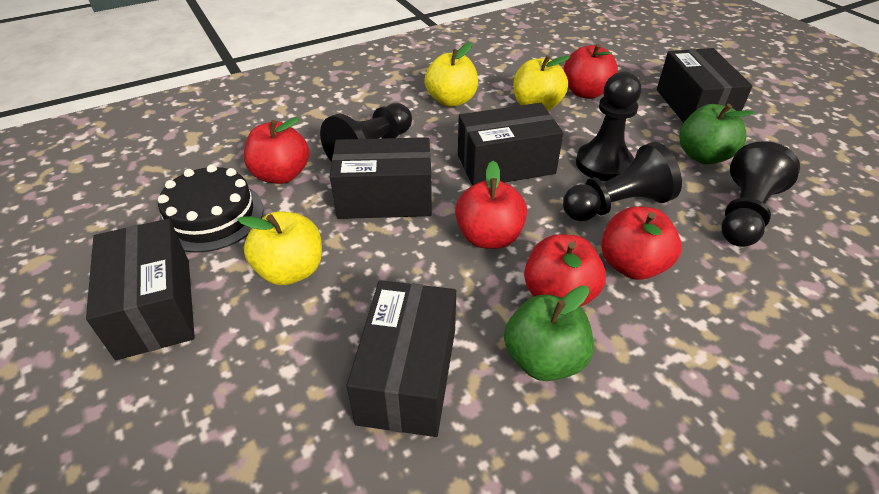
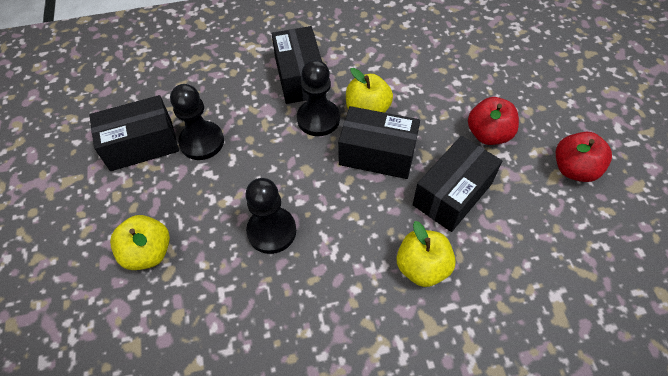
black box: [86,219,195,360] [330,137,432,219] [347,280,456,437] [458,103,563,186] [657,48,753,123] = 5 -> [89,95,179,171] [271,26,322,104] [338,106,420,179] [413,136,502,232] = 4
black cake: [158,164,264,253] = 1 -> none = 0
black pawn: [320,103,412,162] [563,142,682,221] [576,72,641,181] [722,141,800,247] = 4 -> [170,84,224,160] [245,178,296,254] [297,60,340,136] = 3
green apple: [504,285,594,381] [679,104,755,164] = 2 -> none = 0
red apple: [244,117,309,184] [455,161,527,249] [524,234,606,307] [564,44,618,99] [601,206,681,280] = 5 -> [468,97,519,145] [556,132,612,182] = 2

